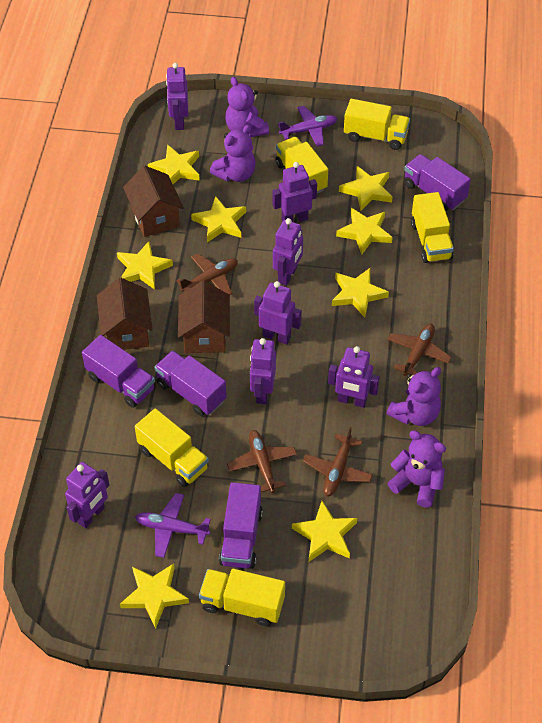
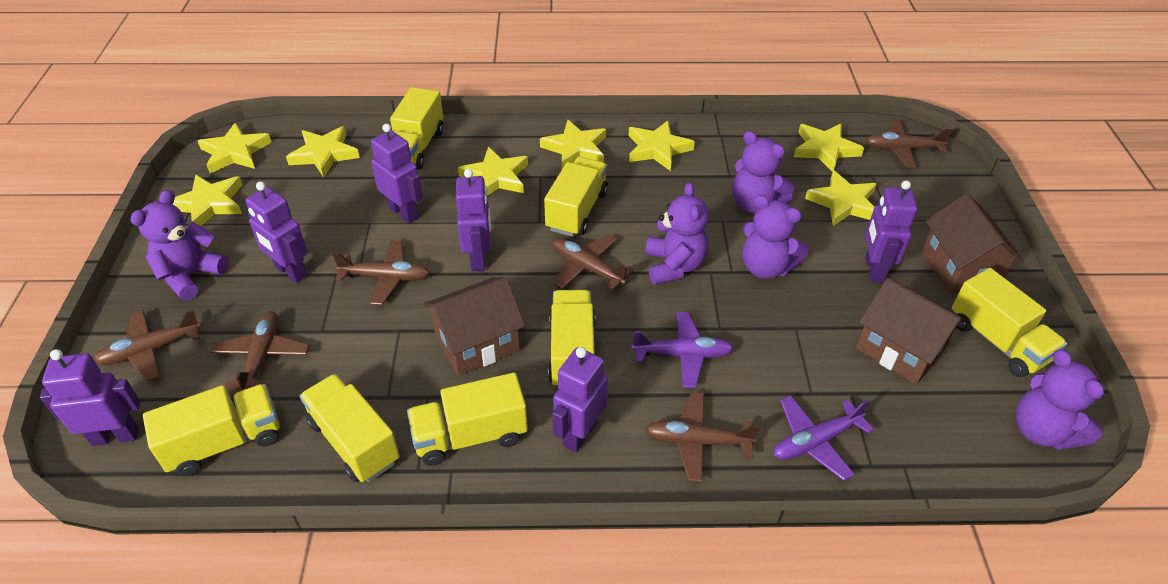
brown plane: [176,253,238,295] [227,430,297,493] [303,427,373,496] [387,324,452,376] = 4 -> [94,310,201,381] [210,311,310,391] [332,240,430,305] [552,235,633,291] [644,392,760,482] [865,120,952,168] = 6
purple robot: [65,462,109,528] [166,63,188,130] [250,338,276,404] [254,281,302,344] [272,162,317,222] [273,218,303,286] [328,346,380,408] = 7 -> [40,349,141,446] [246,181,307,283] [371,124,423,223] [456,169,491,271] [552,347,608,453] [865,180,917,283] = 6
purple teddy bear: [210,125,256,182] [225,77,269,137] [386,367,441,426] [388,430,446,508] = 4 -> [130,190,229,300] [646,182,709,285] [732,131,794,213] [742,195,809,279] [1016,349,1104,450] = 5
purple truck: [82,335,155,408] [154,351,227,416] [219,482,263,569] [404,154,471,211] = 4 -> none = 0
yellow truck: [135,408,209,487] [199,569,285,626] [275,137,328,193] [344,99,410,150] [411,192,454,263] = 5 -> [143,384,280,476] [299,374,400,482] [390,87,444,169] [407,373,528,466] [544,157,608,237] [548,290,595,385] [952,268,1067,377] = 7

